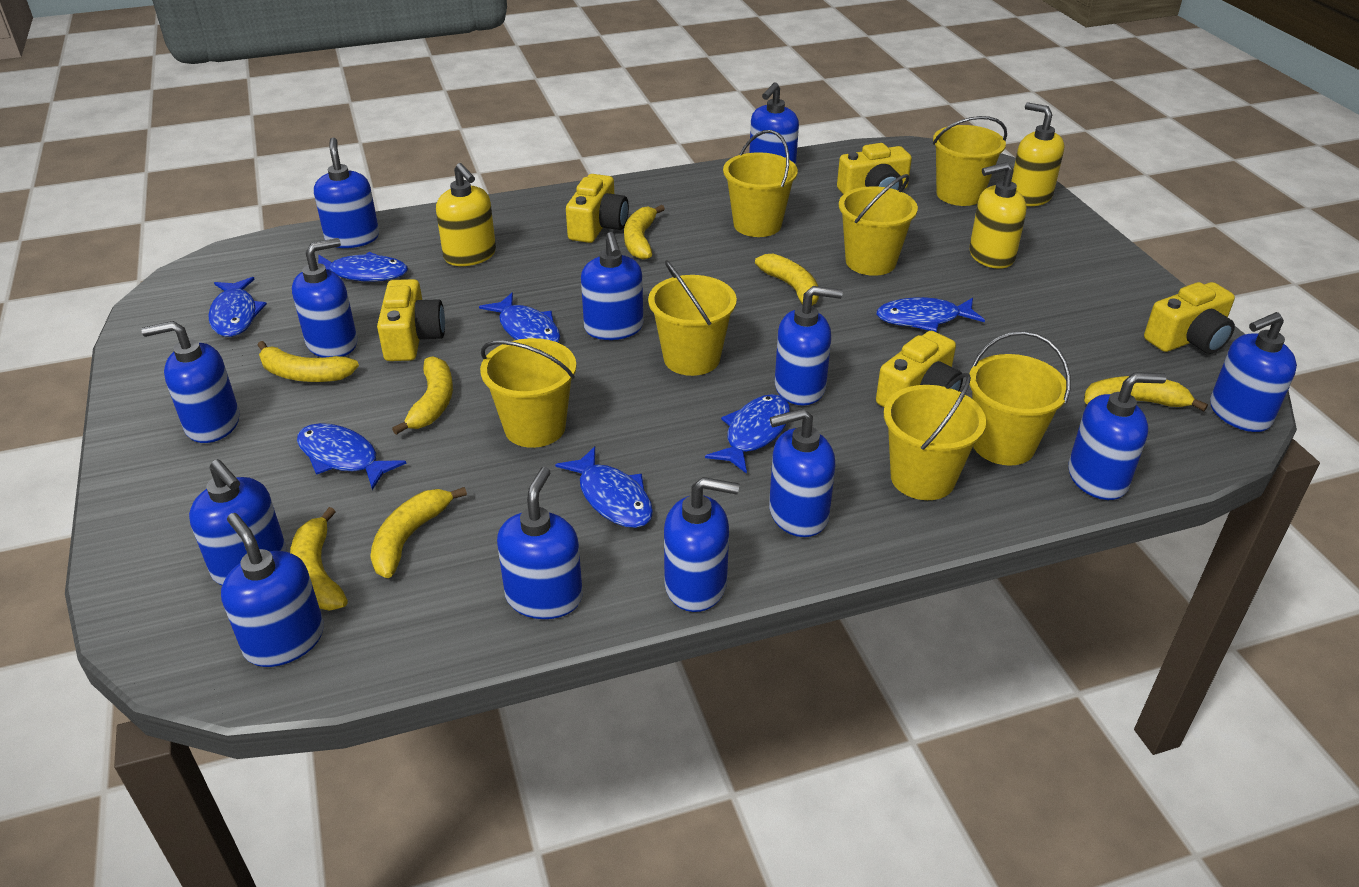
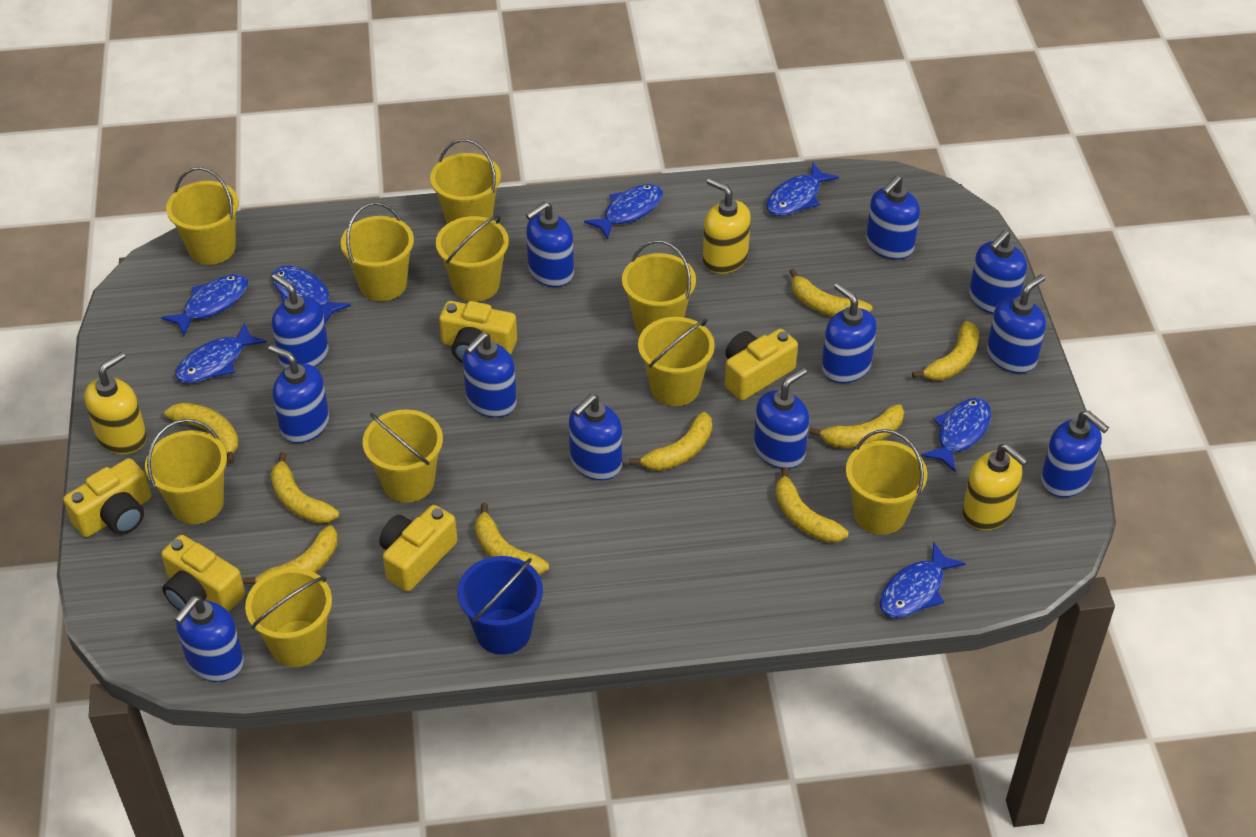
blue bucket: none = 0 -> [457,556,543,655] = 1
blue soap dispenser: [141,321,240,443] [189,459,286,585] [221,513,324,667] [292,238,357,358] [314,138,379,248] [497,467,583,619] [581,232,643,340] [664,477,739,612] [749,82,799,165] [769,408,836,537] [775,286,843,405] [1068,372,1166,500] [1210,312,1297,432] = 13 -> [174,596,244,682] [268,345,329,443] [272,273,329,369] [463,332,517,418] [526,202,574,287] [569,394,622,480] [754,368,809,469] [822,283,877,383] [866,175,920,259] [969,230,1027,314] [987,274,1046,373] [1041,411,1109,497] = 12
yellow banana: [257,341,359,382] [290,507,348,610] [370,487,467,578] [392,356,453,435] [624,205,665,260] [755,254,819,305] [1084,376,1208,411] = 7 -> [164,402,239,464] [243,525,338,584] [270,452,339,524] [475,503,549,575] [629,412,712,471] [775,467,848,542] [789,269,873,316] [809,404,904,448] [912,321,979,380] = 9
yellow bucket: [480,338,577,448] [648,260,737,376] [723,130,798,237] [839,174,918,276] [884,373,986,500] [933,116,1007,206] [969,331,1071,465] = 7 -> [145,419,227,524] [166,167,239,265] [245,568,332,667] [341,202,414,301] [363,410,443,503] [430,139,501,224] [436,215,509,302] [622,240,696,334] [638,317,715,406] [846,429,927,535] = 10

